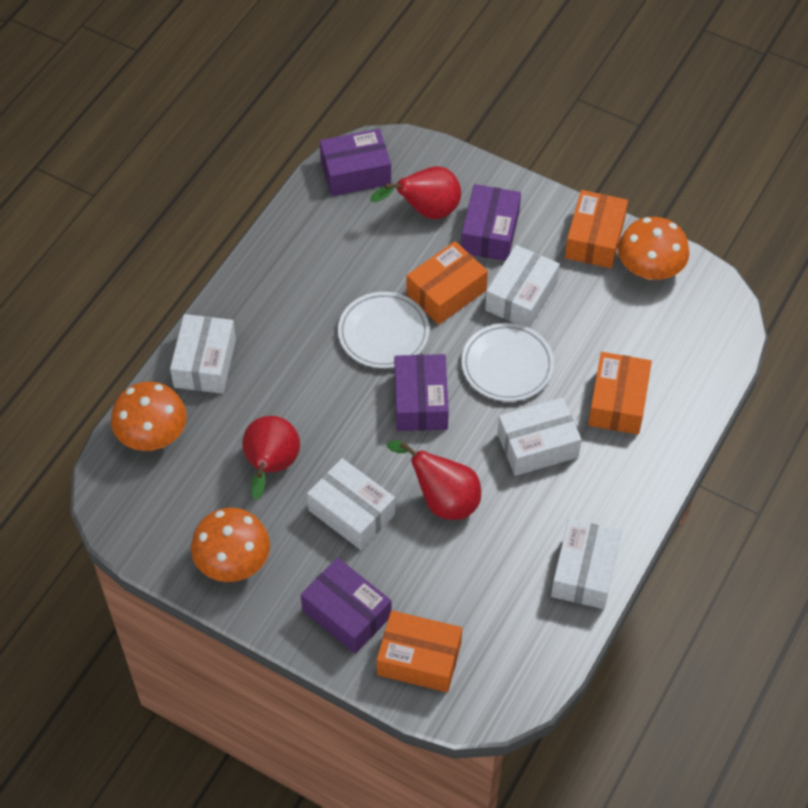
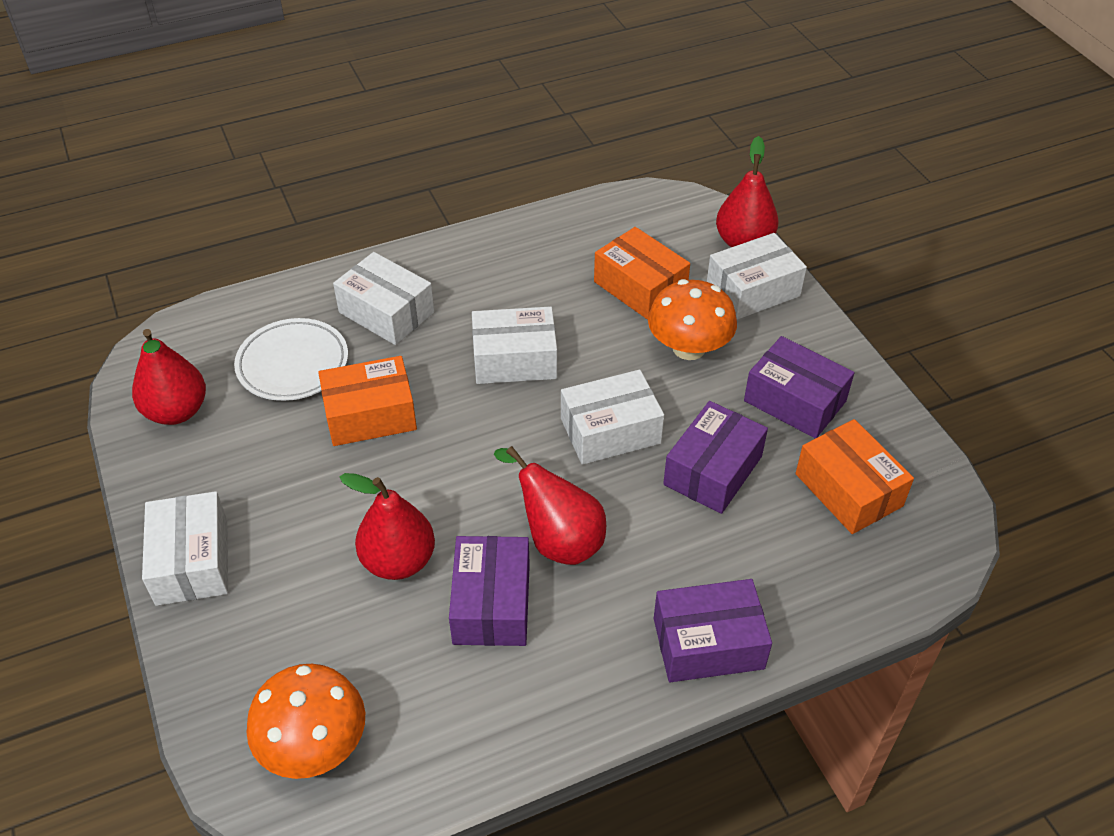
orange box: [377,610,462,692] [407,241,488,325] [565,190,628,269] [588,352,652,435] = 4 -> [318,356,417,446] [594,227,690,319] [796,419,914,534] = 3
orange mushroom: [111,381,187,451] [191,508,270,582] [618,217,689,280] = 3 -> [246,664,365,779] [648,279,737,360] = 2
red pear: [242,416,300,500] [370,166,461,219] [387,441,481,520] = 3 -> [132,329,206,425] [340,473,435,580] [494,446,606,565] [716,136,778,247] = 4
white plate: [338,292,430,368] [461,323,554,401] = 2 -> [234,318,348,401] = 1

